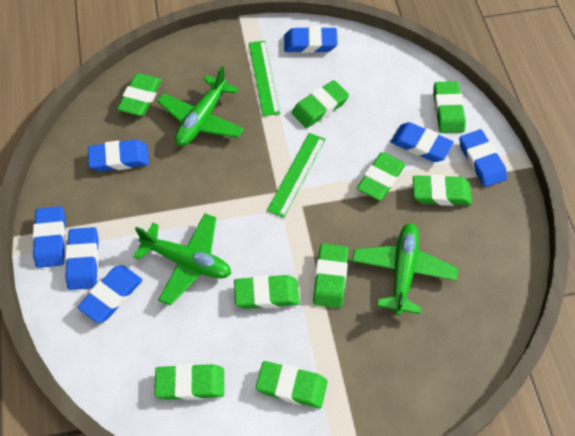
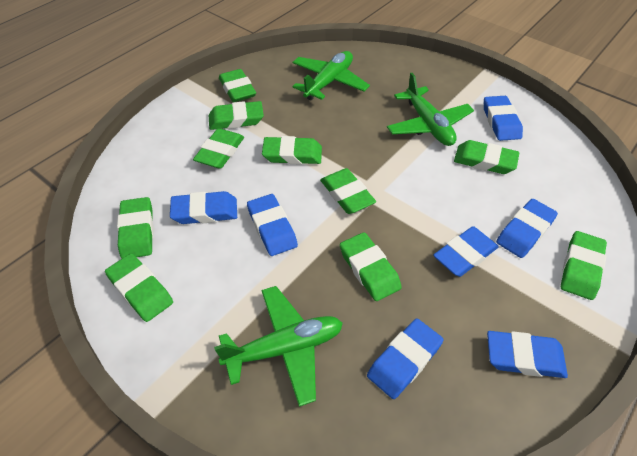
green eraser: [117,73,162,116] [155,364,224,400] [234,275,300,309] [256,361,328,408] [292,80,349,128] [313,244,348,308] [357,152,405,201] [413,175,472,206] [433,81,466,133] = 9 -> [105,253,173,322] [117,197,154,259] [193,128,244,169] [209,101,264,130] [219,69,256,102] [262,136,322,165] [320,168,376,214] [340,232,402,301] [454,140,519,174] [561,231,607,300] = 10
green ruler: [249,41,280,116] [267,133,325,218] = 2 -> none = 0

